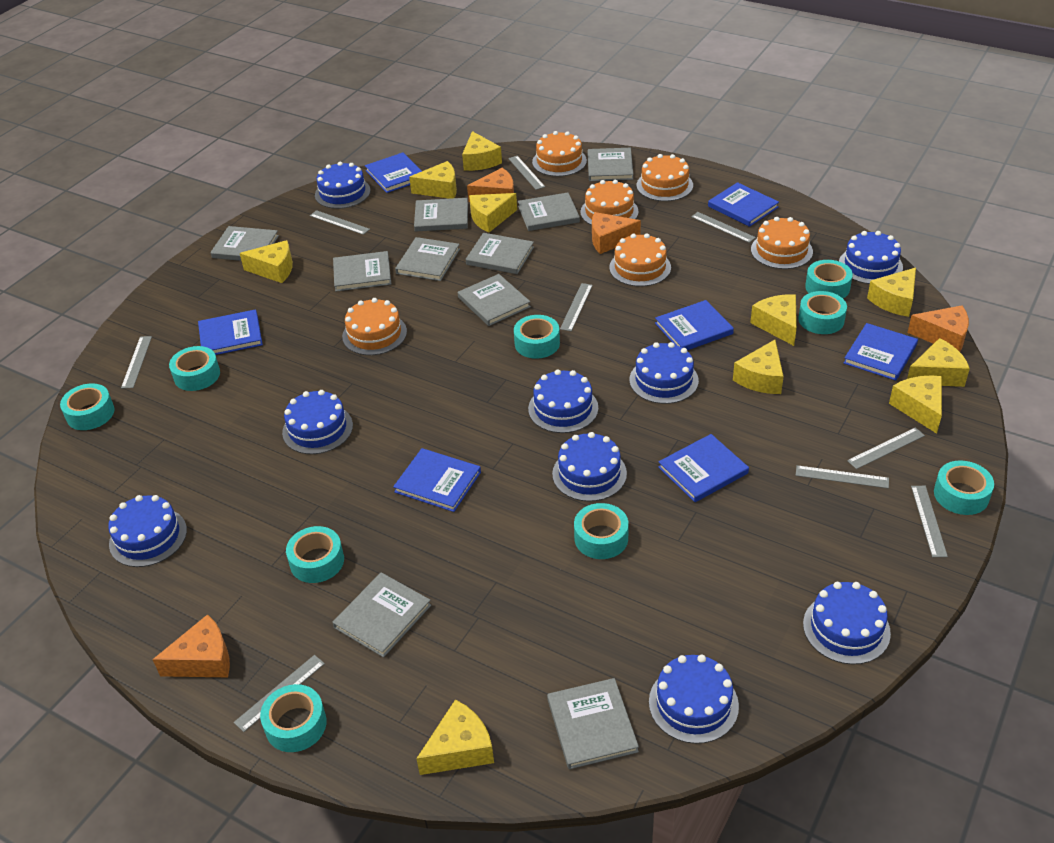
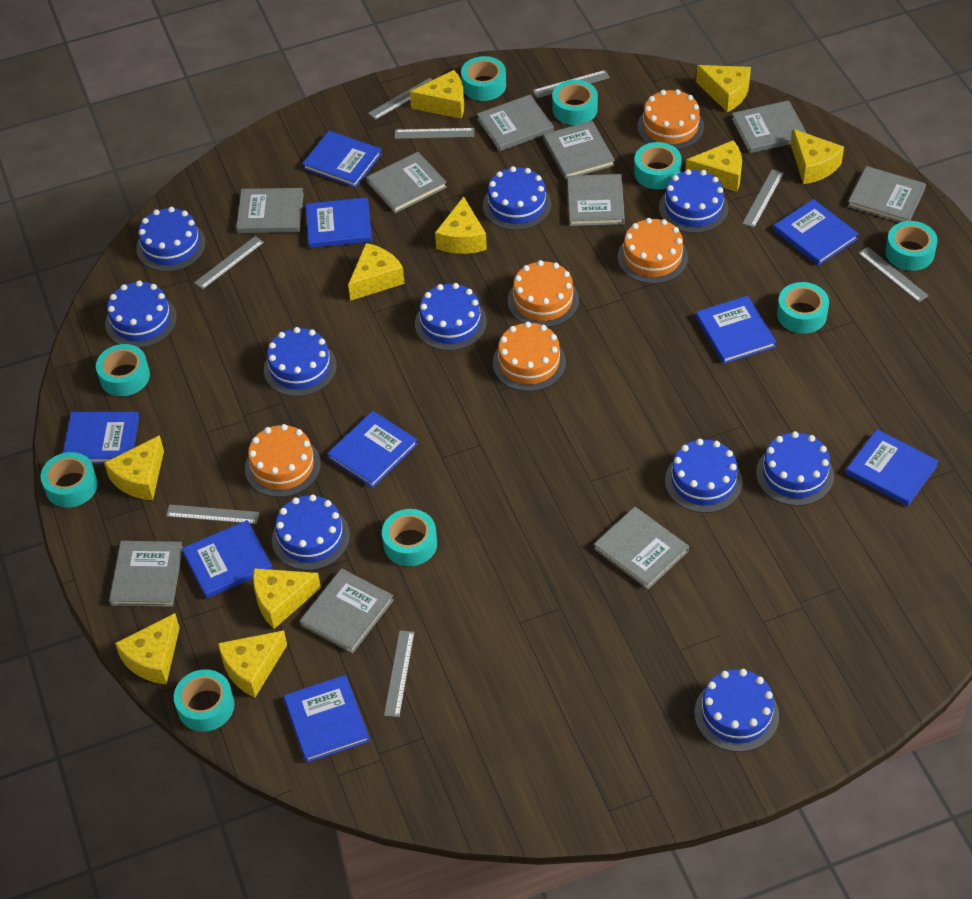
blue book: [198,309,263,355] [365,152,422,193] [393,448,481,512] [655,300,734,350] [658,434,749,502] [708,182,779,227] [844,323,918,381] = 7 -> [63,412,139,464] [182,520,273,599] [283,675,370,763] [302,131,382,188] [306,197,372,248] [327,411,418,488] [695,296,776,364] [773,199,859,266] [846,429,939,506] = 9
blue cake: [108,495,187,567] [282,390,353,454] [315,162,370,209] [528,369,598,433] [552,432,627,502] [630,342,699,404] [649,654,739,744] [803,582,891,665] [839,231,903,284] = 9 -> [105,280,177,348] [136,207,206,272] [264,327,337,397] [272,494,350,570] [415,283,487,351] [483,166,551,230] [659,169,728,233] [665,439,743,513] [694,669,779,752] [756,431,834,506] = 10
grey ruler: [121,336,152,388] [234,655,325,732] [310,210,370,235] [508,156,545,190] [560,283,593,331] [691,212,756,243] [796,465,889,488] [847,427,925,469] [911,486,948,557] = 9 -> [166,504,259,524] [194,236,264,289] [368,78,432,120] [384,631,414,717] [395,128,474,139] [533,70,610,98] [742,169,784,228] [858,247,929,302] = 8
orange cake: [342,298,407,355] [532,131,587,177] [580,180,639,225] [609,233,671,287] [637,154,693,201] [751,217,813,269] = 6 -> [245,424,321,497] [493,322,566,391] [508,260,579,328] [618,218,688,284] [637,89,704,150] = 5
orange cheese: [152,614,230,677] [467,168,514,202] [592,212,641,254] [907,305,969,352] = 4 -> none = 0

